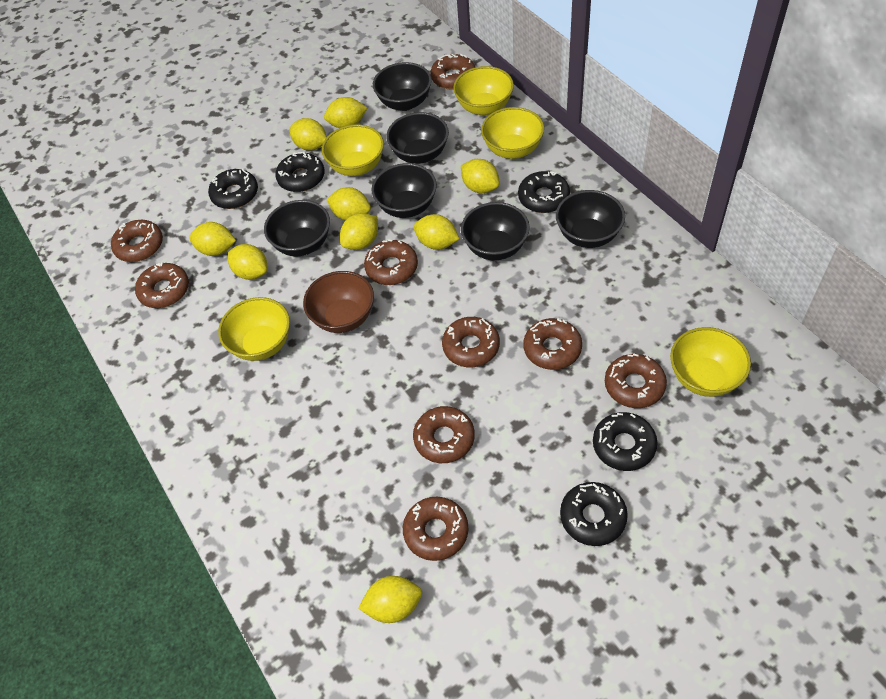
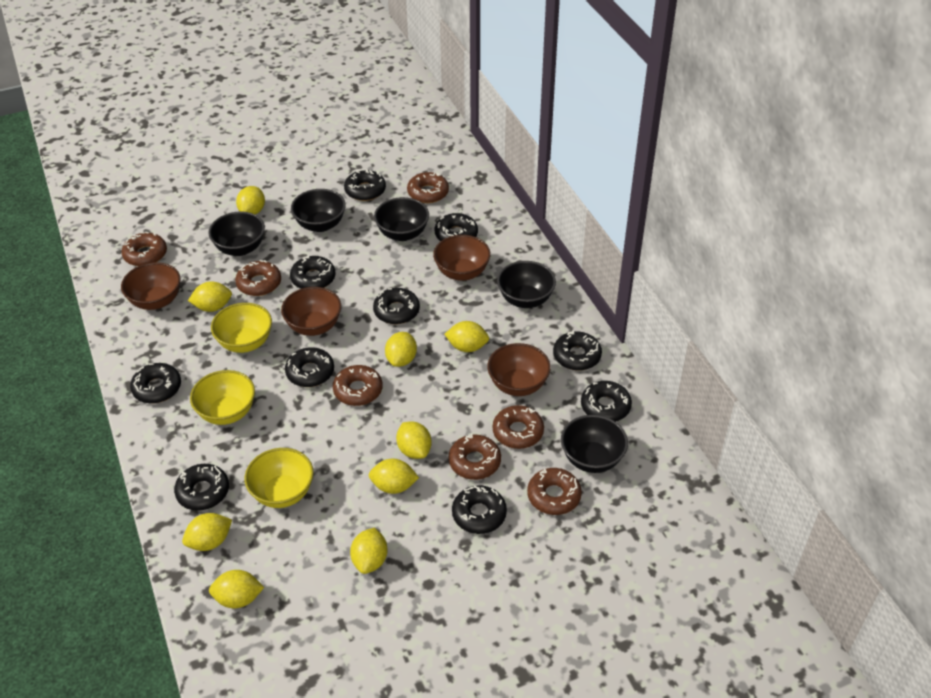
black bowl: [264,200,330,256] [371,163,437,218] [373,62,432,111] [386,112,449,164] [461,202,530,260] [556,190,625,248] = 6 -> [208,211,265,256] [291,189,346,232] [374,197,429,241] [497,261,556,308] [561,415,628,473] = 5
black donut: [208,169,258,209] [275,152,325,192] [518,171,570,213] [560,482,628,546] [593,412,658,471] = 5 -> [130,363,181,404] [174,464,229,511] [285,347,334,387] [290,255,335,289] [344,169,386,201] [373,288,420,324] [435,213,478,241] [452,485,507,534] [553,331,602,371] [581,381,632,422] = 10
brown bowl: [303,271,374,333] = 1 -> [121,262,181,310] [281,287,341,336] [433,235,491,281] [487,343,551,396] = 4
brown donut: [111,220,163,262] [135,262,189,308] [364,239,418,285] [403,497,468,561] [413,406,475,463] [430,54,475,90] [442,317,500,367] [523,318,582,370] [605,353,667,408] = 9 -> [121,232,167,266] [235,260,281,296] [333,365,383,406] [407,172,449,203] [449,434,501,480] [493,405,544,449] [527,468,582,515] = 7
yellow bowl: [218,297,290,361] [322,124,384,176] [453,66,514,116] [481,107,544,159] [670,327,751,397] = 5 -> [190,370,255,425] [211,303,272,353] [245,448,314,508] = 3

